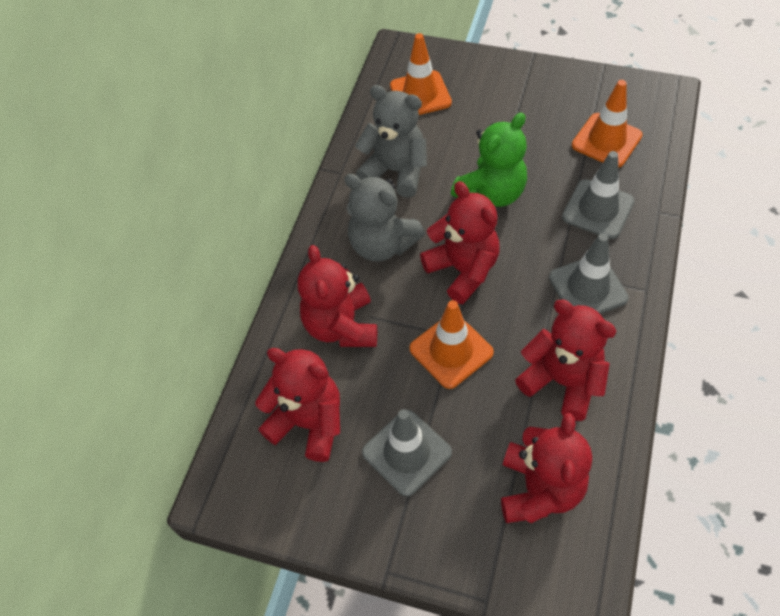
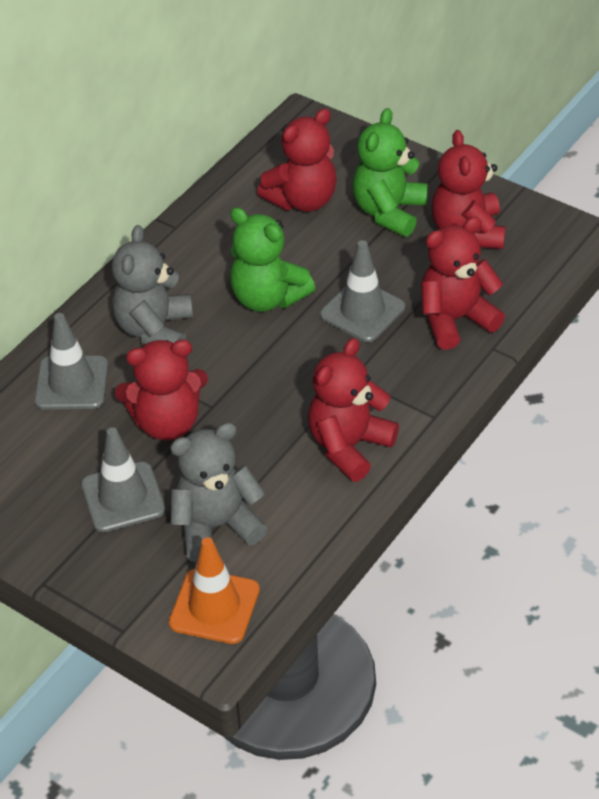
green teddy bear: [451,112,527,207] = 1 -> [230,207,315,312] [352,108,428,237] = 2
orange traffic cone: [390,33,452,115] [410,300,494,389] [572,80,643,168] = 3 -> [169,537,260,644] = 1

